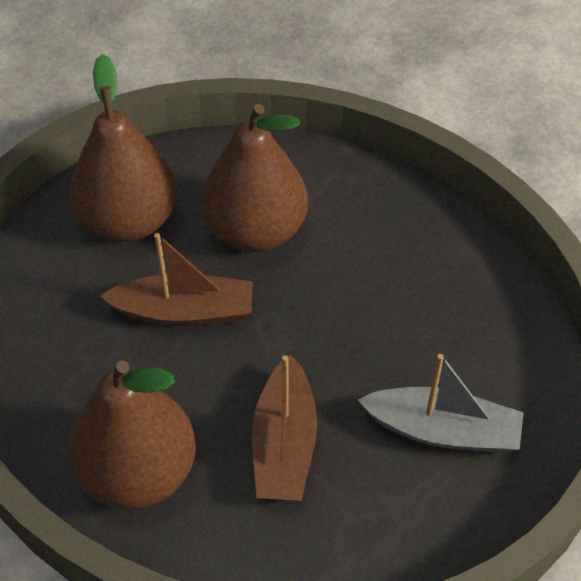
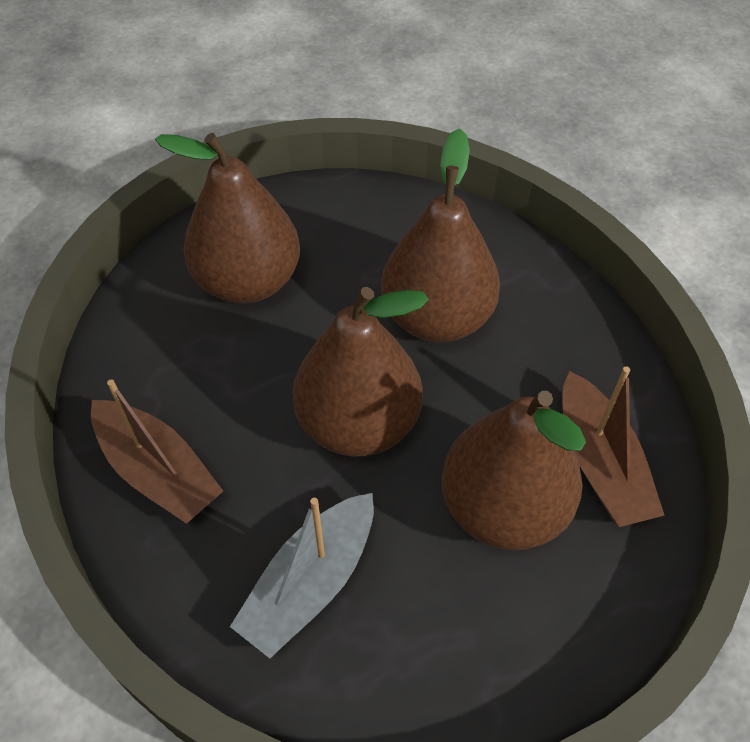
brown pear: [68,361,196,510] [70,54,177,242] [201,104,308,252] = 3 -> [155,133,300,304] [293,287,429,457] [381,128,500,342] [442,391,586,550] = 4

